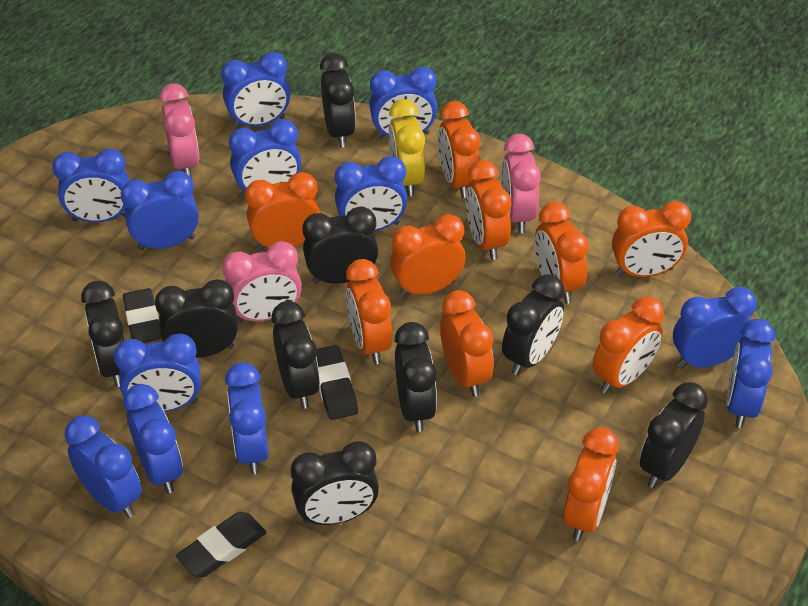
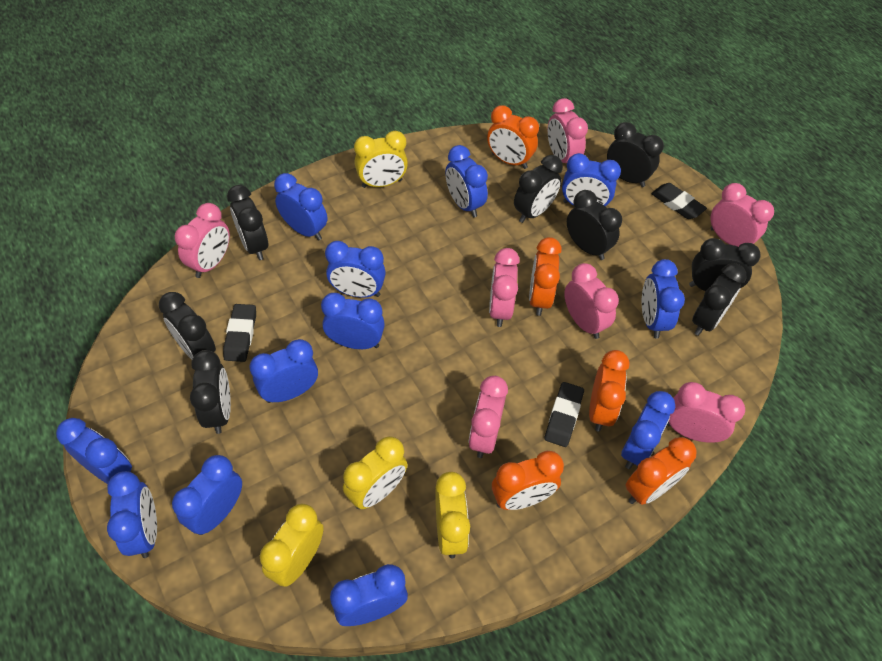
black clock: [81,281,124,387] [155,279,238,358] [272,301,320,409] [291,441,379,525] [302,206,378,284] [320,53,356,148] [395,322,437,432] [502,274,565,375] [640,382,708,488] = 9 -> [159,292,216,359] [190,350,231,434] [227,185,268,260] [514,155,563,223] [567,190,622,260] [607,122,664,187] [689,238,760,291] [692,263,746,336] = 8
orange clock: [245,172,320,250] [346,259,392,364] [390,214,465,297] [438,101,480,198] [440,290,494,397] [465,160,511,260] [535,202,589,304] [563,427,619,541] [593,297,664,394] [612,201,691,277] = 10 -> [487,105,539,169] [492,451,564,510] [529,237,562,316] [589,350,630,432] [626,437,697,505] = 5
pink clock: [159,83,200,178] [222,241,302,323] [501,134,541,233] = 3 -> [175,203,230,278] [468,376,508,458] [489,248,520,327] [548,98,588,163] [564,263,619,339] [667,382,745,443] [710,183,774,247] = 7
yellow clock: [389,99,425,196] = 1 -> [260,504,324,587] [343,436,408,509] [354,131,408,188] [435,472,470,558] = 4

